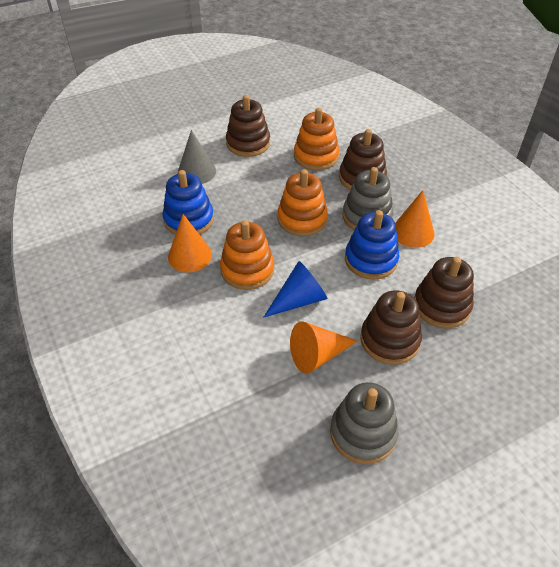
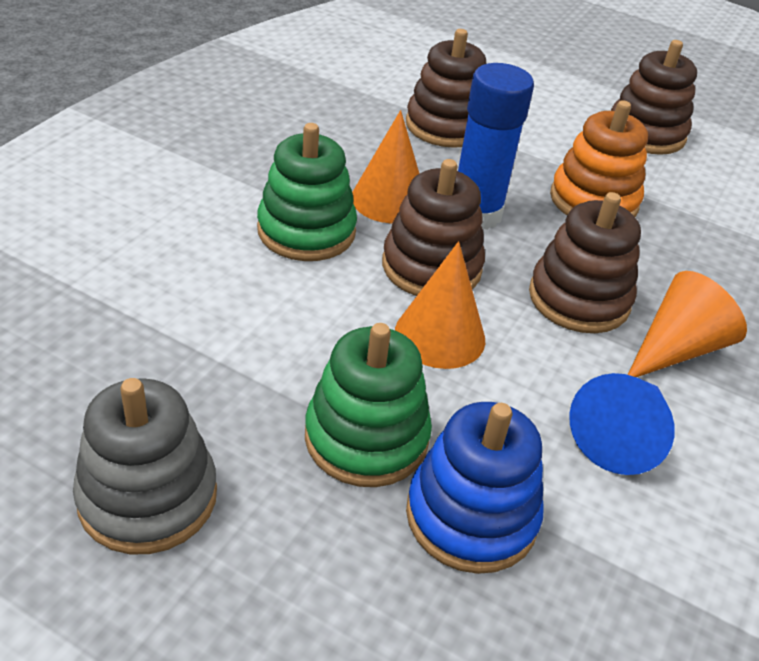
blue glue stick: none = 0 -> [458,63,534,230] = 1
blue stacking toy: [163,170,214,235] [345,210,399,280] = 2 -> [406,402,544,574] = 1
green stacking toy: none = 0 -> [257,123,357,261] [305,323,432,487] = 2
grey cone: [178,130,216,184] = 1 -> none = 0
grey stacking toy: [330,382,399,464] [343,167,394,230] = 2 -> [73,378,217,554] = 1
orange stacking toy: [220,220,274,290] [277,169,328,236] [294,107,339,171] = 3 -> [550,100,648,217] = 1

